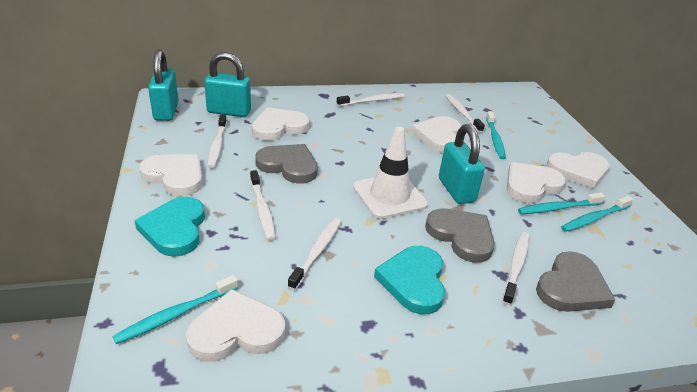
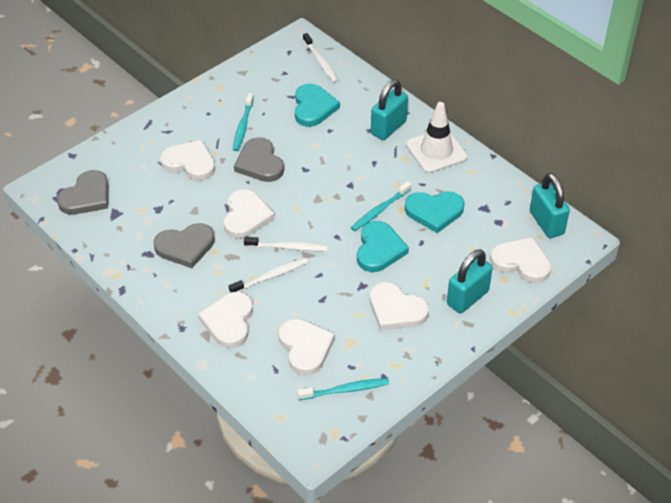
turquoise heart: [134,197,205,257] [374,246,445,314] = 2 -> [295,84,340,127] [357,221,409,272] [405,191,464,233] = 3
turquoise toothbrush: [113,275,238,344] [486,111,506,159] [518,193,605,214] [561,196,633,232] = 4 -> [233,93,254,151] [297,378,389,400] [351,181,411,231] = 3
white toothbrush: [207,115,227,168] [250,170,276,240] [287,218,341,290] [337,93,405,106] [446,94,485,133] [502,232,529,305] = 6 -> [229,258,308,293] [244,237,328,251] [303,33,338,82] = 3

